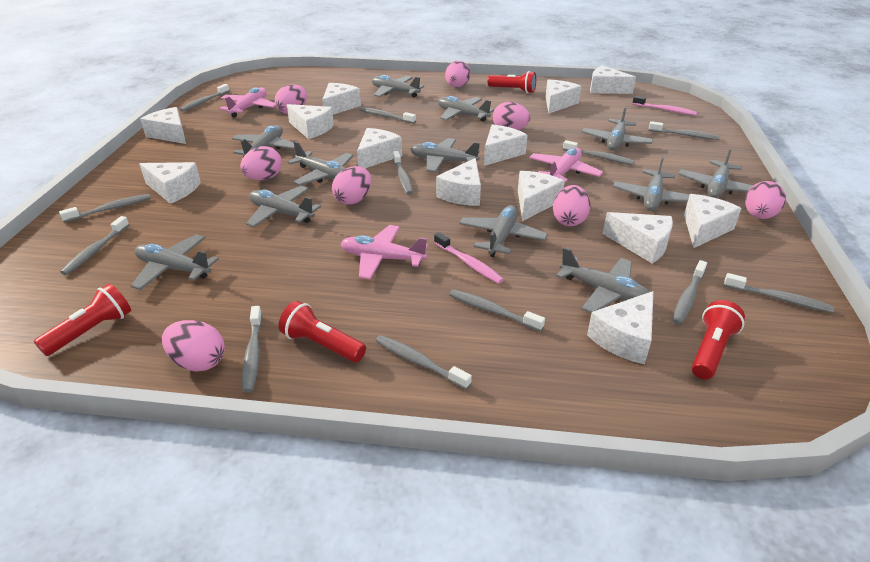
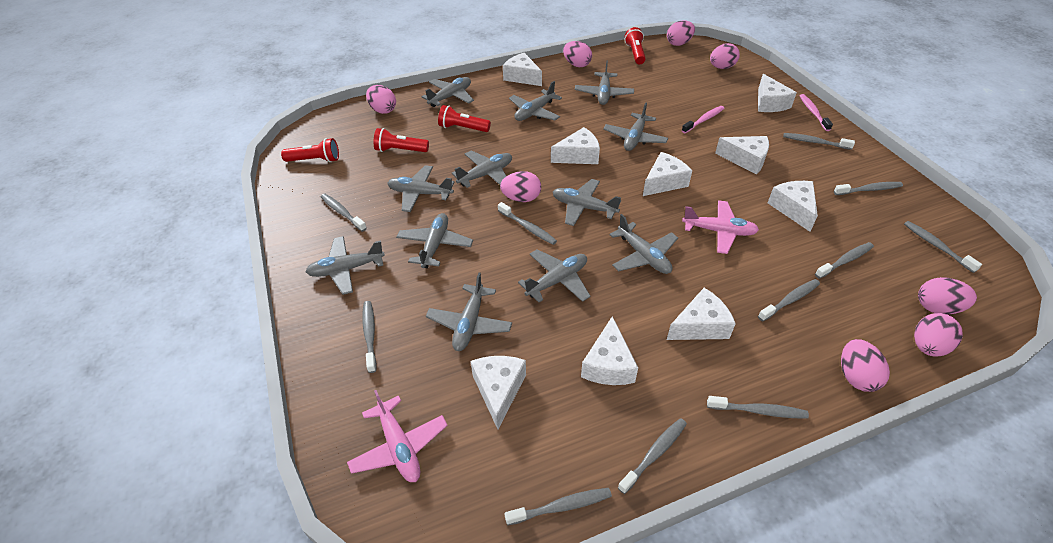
grey toothbrush: [59,194,151,223] [60,216,129,275] [180,84,230,112] [242,306,262,393] [359,107,416,124] [375,335,472,390] [393,151,413,195] [449,289,545,332] [563,140,635,165] [649,121,720,140] [672,260,707,325] [724,273,834,313] = 12 -> [321,194,367,232] [362,301,377,373] [498,202,557,245] [505,488,612,526] [618,418,687,494] [707,396,809,419] [758,279,820,321] [783,133,855,150] [815,242,874,279] [834,182,903,195] [904,221,982,273] = 11
pink plane: [219,87,276,118] [341,225,428,280] [529,147,603,182] = 3 -> [347,390,448,482] [682,200,759,254] = 2
white cheese: [139,162,201,204] [140,107,186,144] [287,104,334,139] [322,83,361,115] [357,128,402,168] [436,158,481,206] [484,124,527,166] [518,171,565,221] [545,80,581,114] [587,291,653,364] [590,66,636,94] [603,212,673,263] [684,194,741,248] = 13 -> [471,356,526,429] [503,53,542,86] [551,127,600,164] [581,316,638,385] [643,152,692,196] [667,288,736,340] [715,136,769,174] [758,74,797,112] [768,181,818,232] = 9

